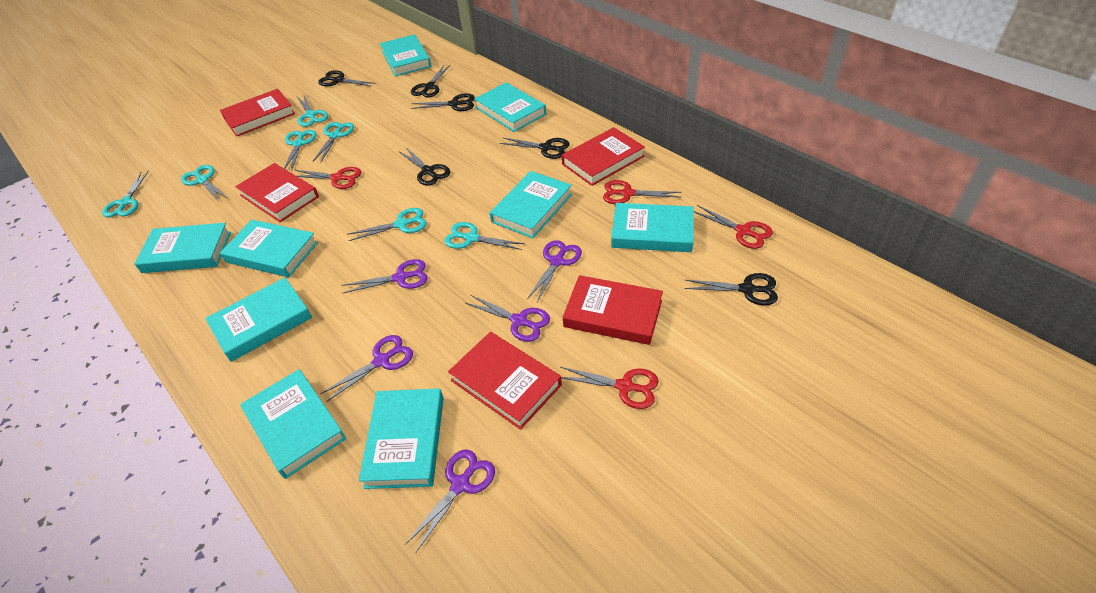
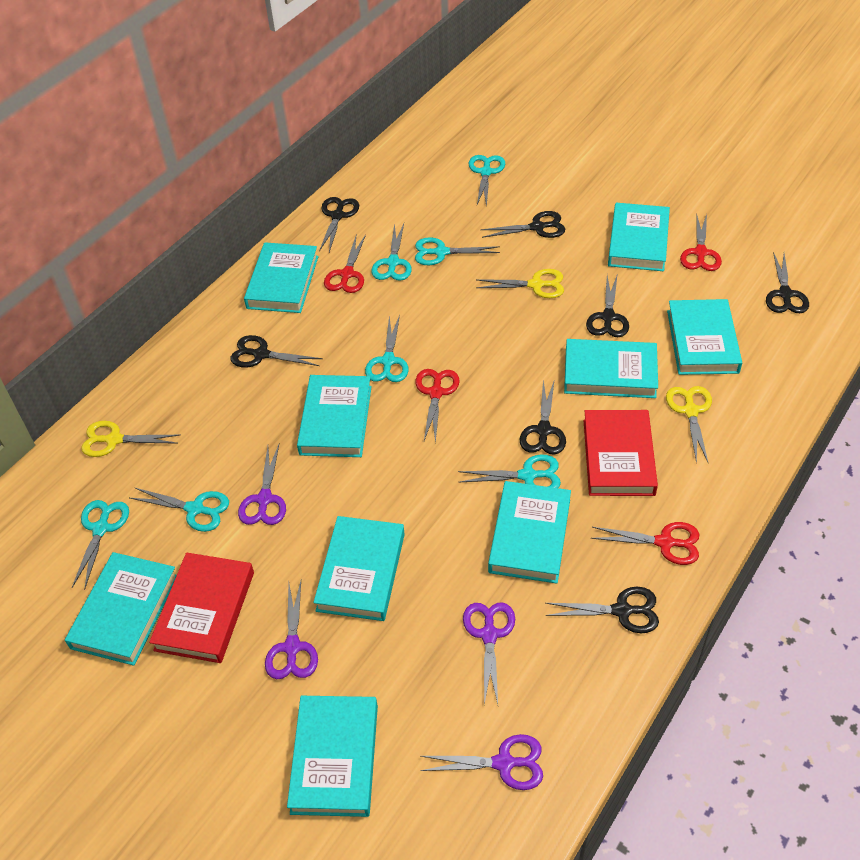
black scissors: [318,70,376,87] [400,148,450,186] [411,65,450,98] [411,93,475,111] [500,137,570,159] [685,273,778,305] = 6 -> [230,335,323,368] [319,197,359,252] [480,211,565,238] [520,379,566,455] [545,587,659,633] [586,273,629,337] [766,252,809,313] = 7
purple scissors: [320,335,413,402] [342,259,428,293] [405,449,495,552] [465,295,550,342] [527,240,582,302] = 5 -> [238,444,286,525] [265,581,318,679] [420,734,543,790] [463,602,515,705] = 4
red book: [220,89,295,137] [235,163,319,222] [448,332,562,430] [562,127,645,186] [563,275,663,345] = 5 -> [149,552,254,663] [584,410,658,496] = 2
yellow scissors: none = 0 -> [81,421,180,457] [476,269,564,298] [666,386,712,463] = 3

